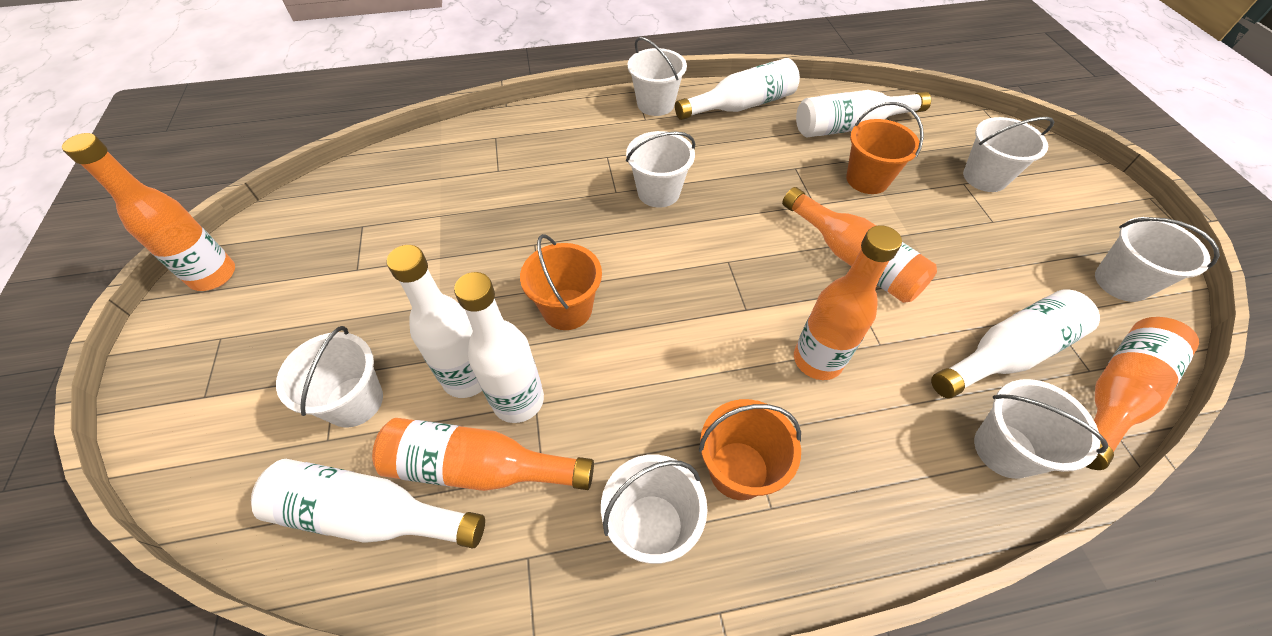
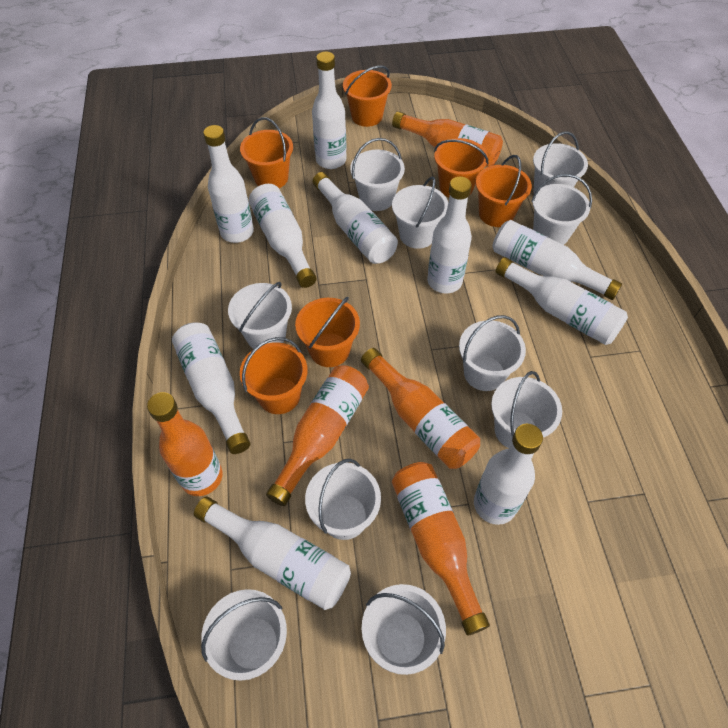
orange bucket: [520,234,602,330] [699,399,801,500] [846,102,924,194] = 3 -> [240,117,293,188] [240,337,308,414] [295,297,360,367] [343,65,392,127] [434,138,488,197] [476,155,532,227] = 6
white bottle: [251,459,485,549] [387,245,482,398] [454,272,544,423] [675,58,800,120] [796,90,931,138] [931,289,1100,398] = 6 -> [172,322,250,454] [194,496,351,610] [203,125,254,243] [249,184,317,288] [312,51,347,169] [313,172,398,264] [427,177,472,294] [474,424,543,525] [493,220,622,300] [496,257,628,345] = 10
white bucket: [276,326,383,428] [601,454,707,564] [626,131,695,208] [628,37,687,116] [963,117,1054,192] [974,379,1108,479] [1095,217,1220,302] = 7 -> [201,589,287,681] [228,282,292,349] [305,459,381,540] [350,138,405,211] [362,584,446,675] [392,177,448,249] [459,315,526,391] [491,371,562,448] [531,174,592,245] [533,131,588,193] = 10

